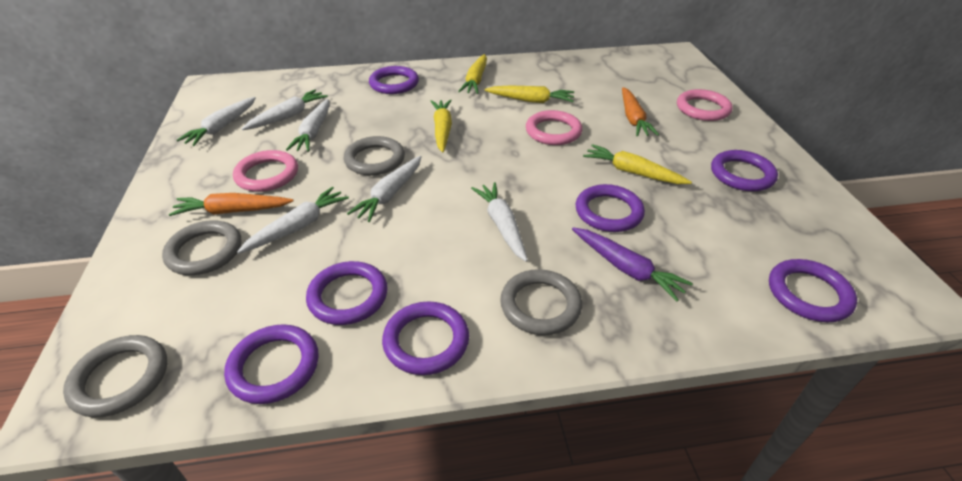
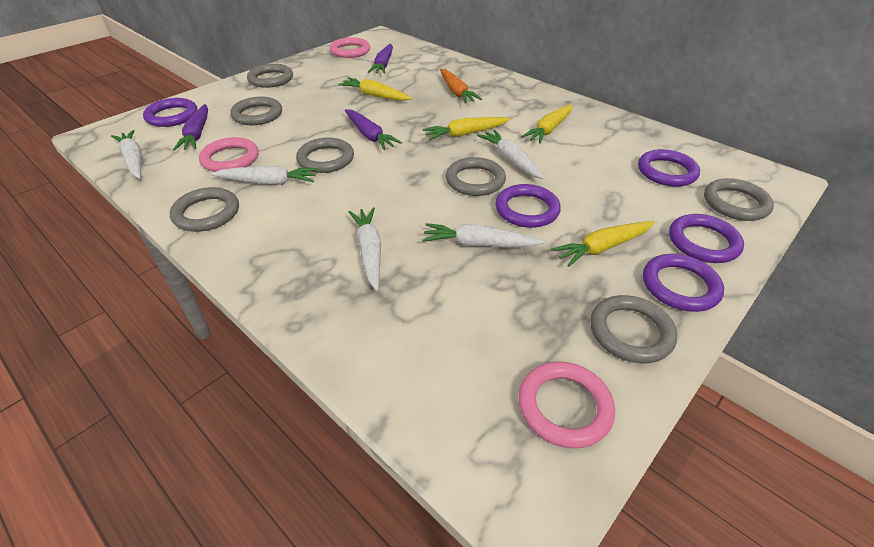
grey ring: [63,335,167,418] [162,220,242,275] [344,136,405,176] [500,269,582,335] = 4 -> [170,187,239,232] [230,97,282,125] [247,64,293,88] [296,137,354,173] [446,157,506,196] [590,295,677,363] [704,178,774,221] = 7
orange carrot: [169,193,294,216] [622,87,659,137] = 2 -> [440,69,482,103] = 1
purple carrot: [572,228,693,301] = 1 -> [173,104,208,151] [345,109,402,150] [368,44,393,74] = 3
purple ring: [224,324,319,404] [306,261,388,325] [369,66,419,94] [382,301,469,375] [576,184,645,232] [711,150,778,191] [769,259,857,322] = 7 -> [143,98,197,127] [495,184,561,228] [638,149,700,187] [643,254,724,312] [669,214,744,263] = 5
white carrot: [177,97,256,146] [237,187,349,254] [242,89,328,130] [286,99,330,152] [347,156,422,222] [471,182,528,262] = 6 -> [111,130,142,179] [211,166,318,185] [348,207,381,291] [422,223,545,247] [477,130,545,179] = 5

